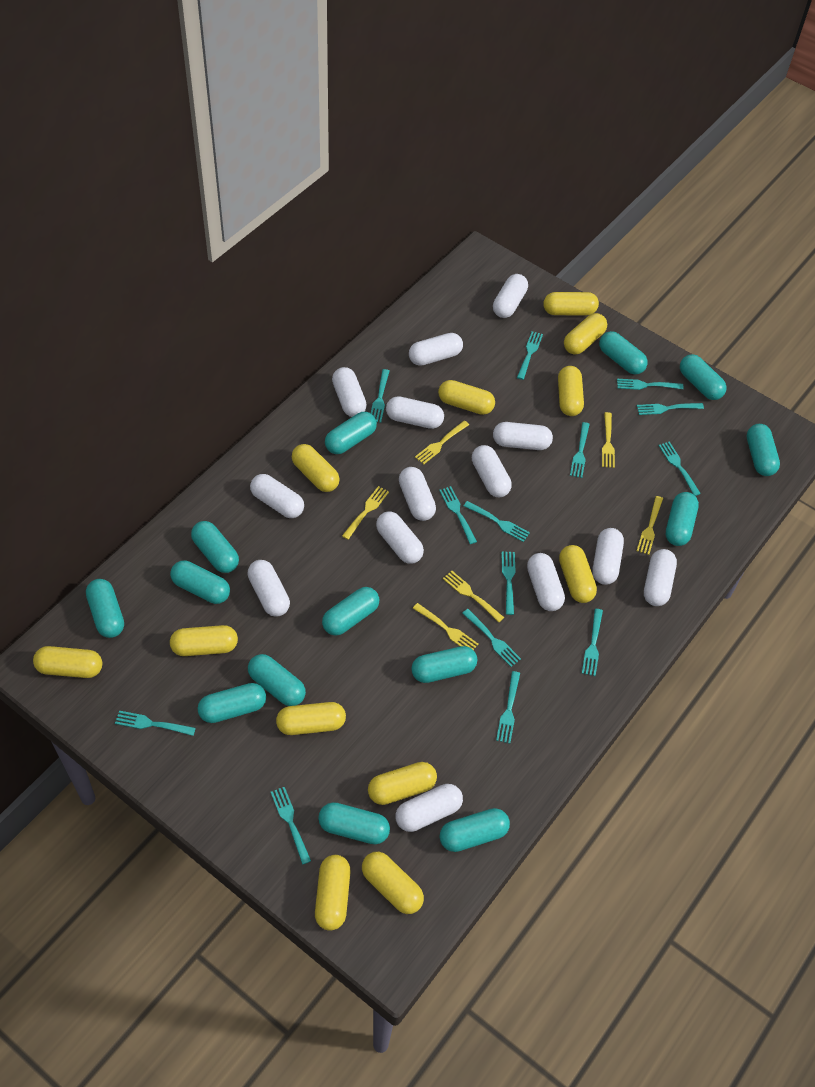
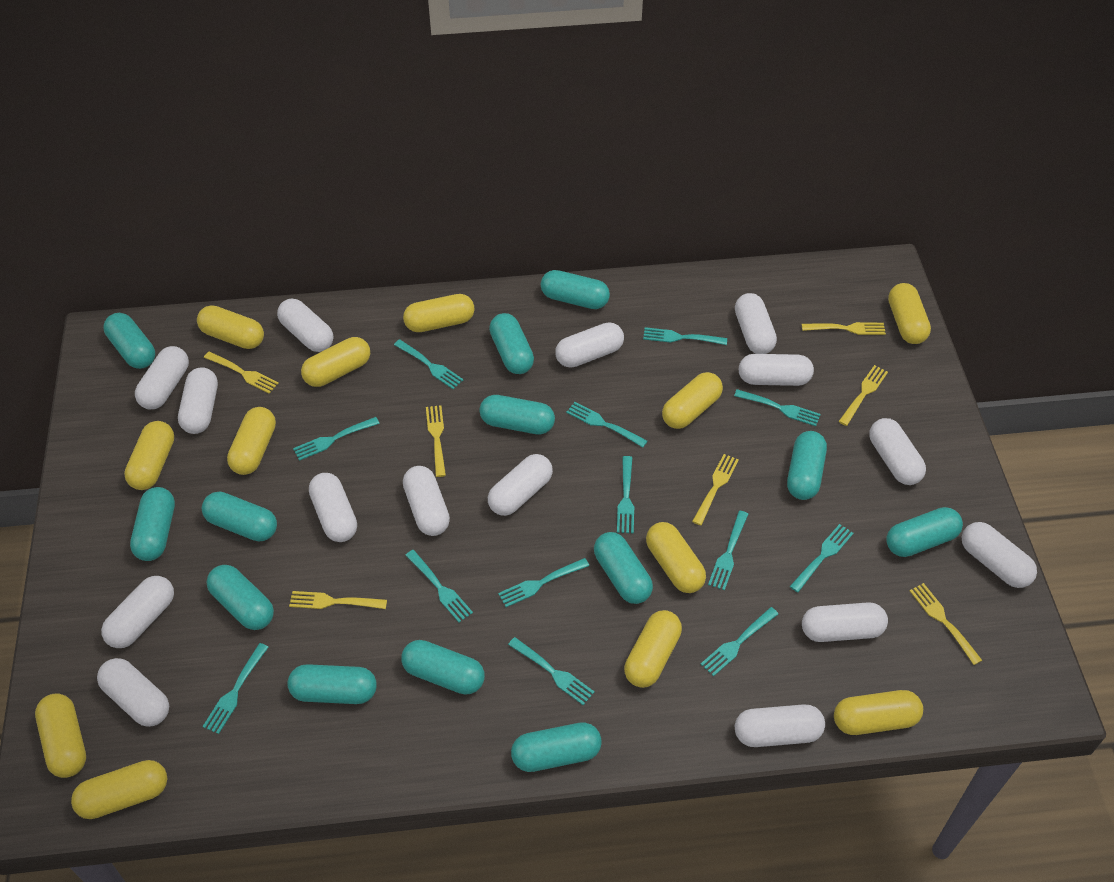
turquoise capsule: [86,579,124,638] [170,560,230,604] [191,521,239,573] [198,683,266,723] [248,654,306,706] [318,802,390,845] [322,587,379,636] [325,412,377,454] [411,646,477,683] [439,808,510,852] [599,331,648,375] [666,492,699,546] [680,354,727,400] [747,424,780,476] = 14 -> [103,313,155,369] [130,487,175,561] [202,492,277,542] [206,565,274,630] [287,664,377,704] [401,640,485,695] [479,395,555,435] [489,313,534,374] [511,722,602,772] [541,270,610,309] [594,532,653,604] [787,431,827,500] [886,507,963,557] = 13
turquoise fork: [115,711,196,736] [271,787,311,865] [371,369,390,423] [439,486,477,544] [462,609,521,667] [464,501,530,542] [496,671,520,743] [502,552,515,615] [517,331,543,380] [570,422,590,478] [582,609,603,676] [617,379,684,390] [637,403,704,415] [658,441,701,496] = 14 -> [202,643,268,734] [293,417,380,461] [394,339,464,389] [405,550,473,622] [498,558,589,607] [508,637,595,705] [566,402,647,447] [617,456,634,533] [643,327,727,345] [701,607,778,676] [708,511,748,590] [734,389,821,426] [790,524,854,592] = 13
white capsule: [247,560,290,617] [250,474,304,518] [332,367,367,417] [376,511,424,564] [386,396,444,429] [395,784,463,832] [399,467,436,521] [409,333,463,366] [472,445,512,497] [493,274,528,318] [493,422,553,450] [527,553,565,611] [592,528,624,585] [644,549,677,606] = 14 -> [97,658,169,727] [101,576,174,648] [135,346,189,410] [178,367,218,434] [277,298,333,352] [309,473,357,542] [403,466,450,536] [488,454,553,516] [555,323,624,368] [735,293,777,354] [735,704,825,747] [739,354,814,386] [802,602,888,642] [869,418,926,485] [962,522,1037,588] = 15
yellow fork: [342,486,389,540] [413,603,478,650] [415,421,469,464] [443,571,504,622] [602,412,615,468] [637,496,663,555] = 6 -> [204,352,279,393] [289,591,387,609] [426,405,446,477] [692,454,739,526] [802,322,886,335] [838,365,888,426] [909,583,982,665] = 7

